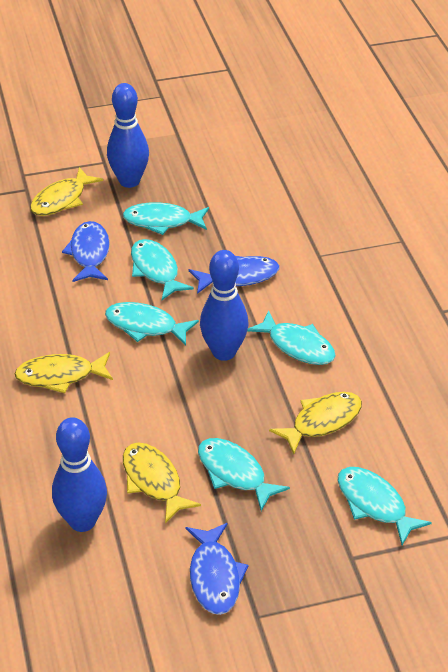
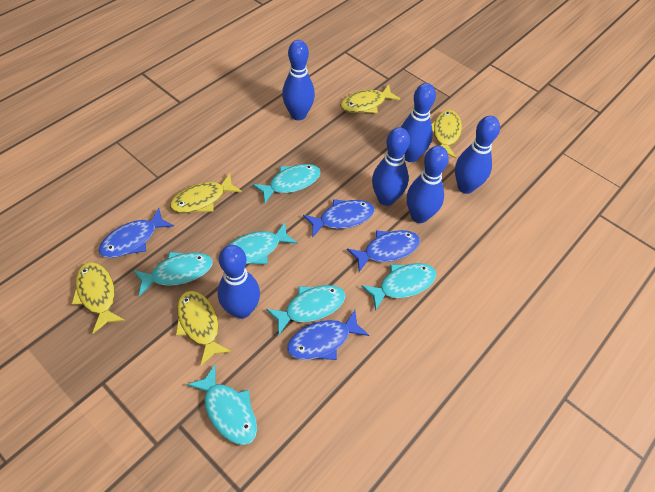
blue bowling pin: [52,417,107,532] [107,83,149,188] [200,250,248,361] = 3 -> [217,245,260,319] [282,40,315,120] [372,127,410,206] [401,83,436,162] [407,146,449,223] [455,116,500,194] = 6
blue fish: [62,221,110,282] [186,523,248,615] [189,256,279,294] = 3 -> [98,208,174,258] [287,310,369,360] [303,199,375,238] [347,230,420,272] = 4
yellow fish: [15,352,113,393] [30,167,103,216] [123,443,201,523] [269,392,362,454] = 4 -> [72,262,125,333] [170,173,242,213] [176,291,232,366] [340,85,400,113] [432,110,462,158] = 5

